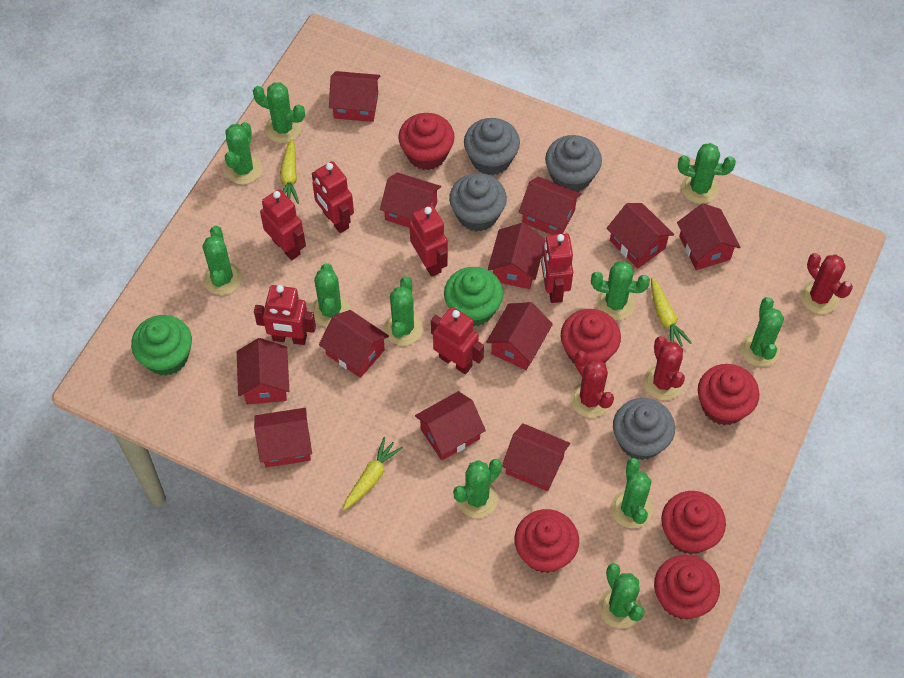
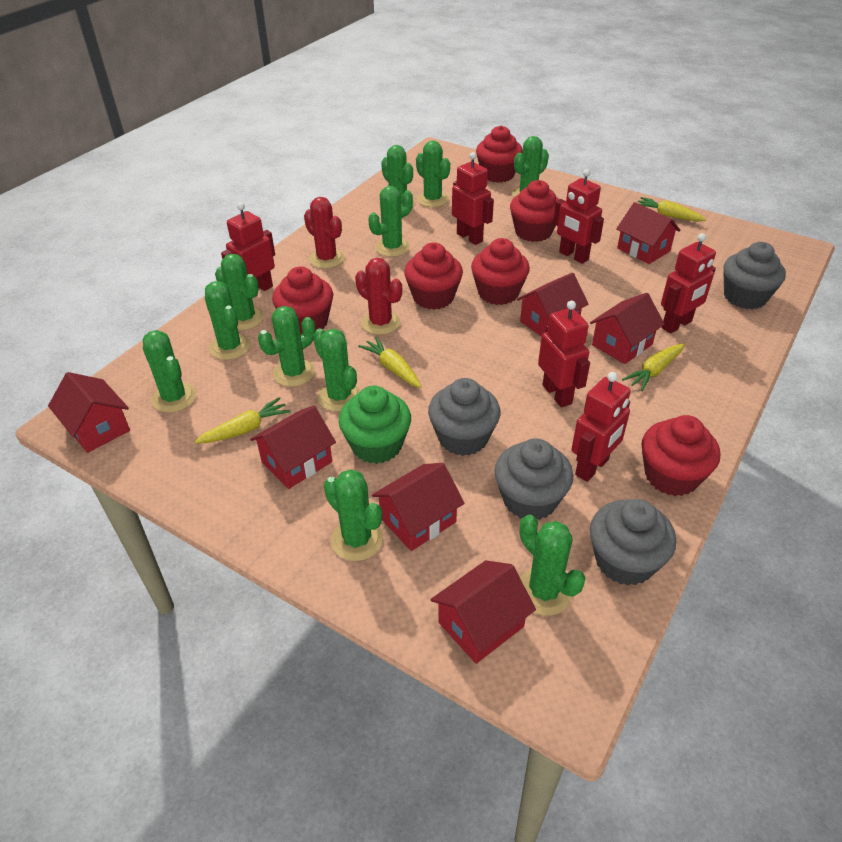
green cupcake: [131,315,192,376] [444,267,503,327] = 2 -> [338,385,411,464] = 1
red cactus: [570,351,614,418] [643,336,685,400] [801,253,853,314] = 3 -> [304,197,345,269] [355,258,402,335] = 2
red house: [237,338,289,404] [254,408,312,468] [319,310,389,378] [329,71,380,122] [380,173,441,228] [415,391,486,460] [486,302,553,370] [488,223,546,289] [502,423,570,491] [519,177,581,235] [606,203,674,268] [677,203,741,270] = 12 -> [48,372,130,453] [250,406,336,489] [372,463,464,551] [431,560,536,664] [517,273,588,337] [590,293,665,364] [616,202,680,264] = 7
yellow carrot: [280,139,299,204] [343,437,403,510] [651,278,692,347] = 3 -> [195,397,290,444] [358,337,422,388] [622,343,685,391] [638,197,706,222] = 4

